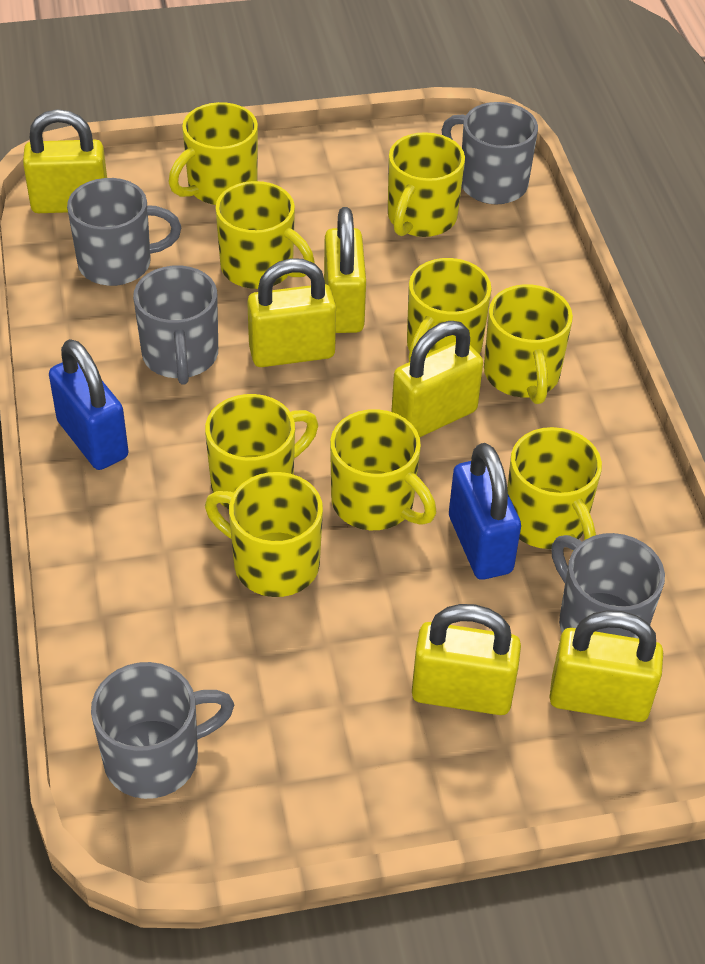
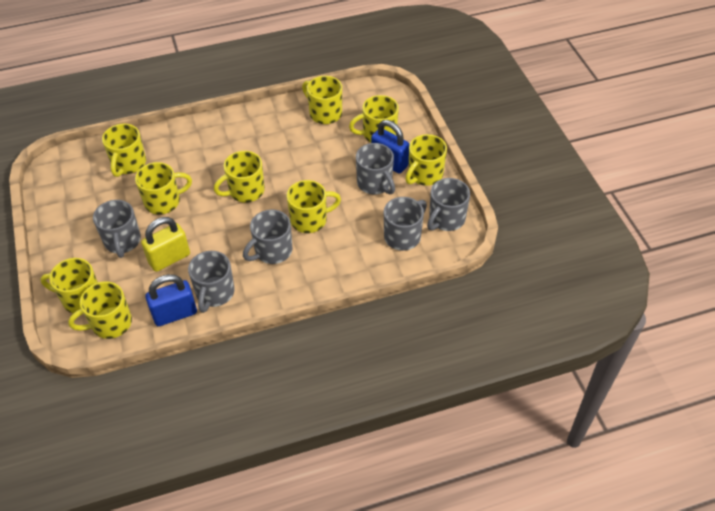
grey mug: [67,178,181,286] [91,662,234,799] [133,266,218,385] [442,102,538,205] [551,533,665,639] = 5 -> [93,200,141,258] [188,251,235,313] [243,210,292,264] [356,143,395,195] [384,197,427,251] [427,178,470,231] = 6
yellow padlock: [23,109,107,213] [247,258,336,367] [324,207,366,333] [391,321,483,437] [412,604,521,715] [550,610,663,722] = 6 -> [141,217,190,272] = 1

